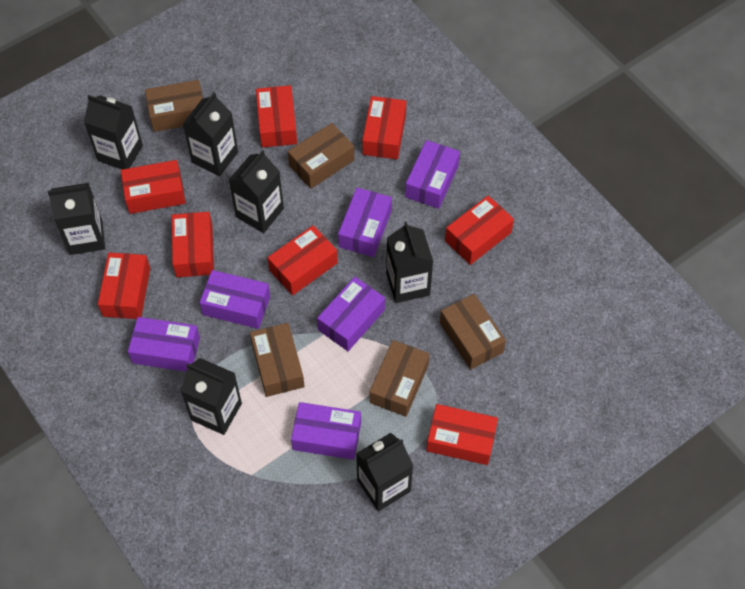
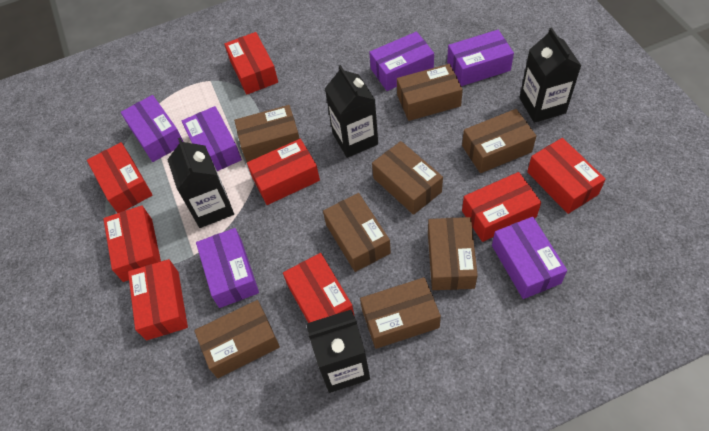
black carton: [48,183,105,255] [84,95,143,169] [180,358,242,435] [183,93,238,176] [229,150,284,233] [356,433,413,511] [386,222,433,303] = 7 -> [167,138,234,228] [306,310,370,393] [325,65,378,158] [519,27,581,123] = 4
brown box: [145,80,203,132] [250,323,305,397] [288,123,354,189] [369,340,430,417] [440,294,506,370] = 5 -> [194,300,280,378] [234,105,300,162] [323,193,391,272] [360,277,441,349] [372,141,443,215] [397,64,463,121] [428,217,478,290] [462,109,536,173] = 8

